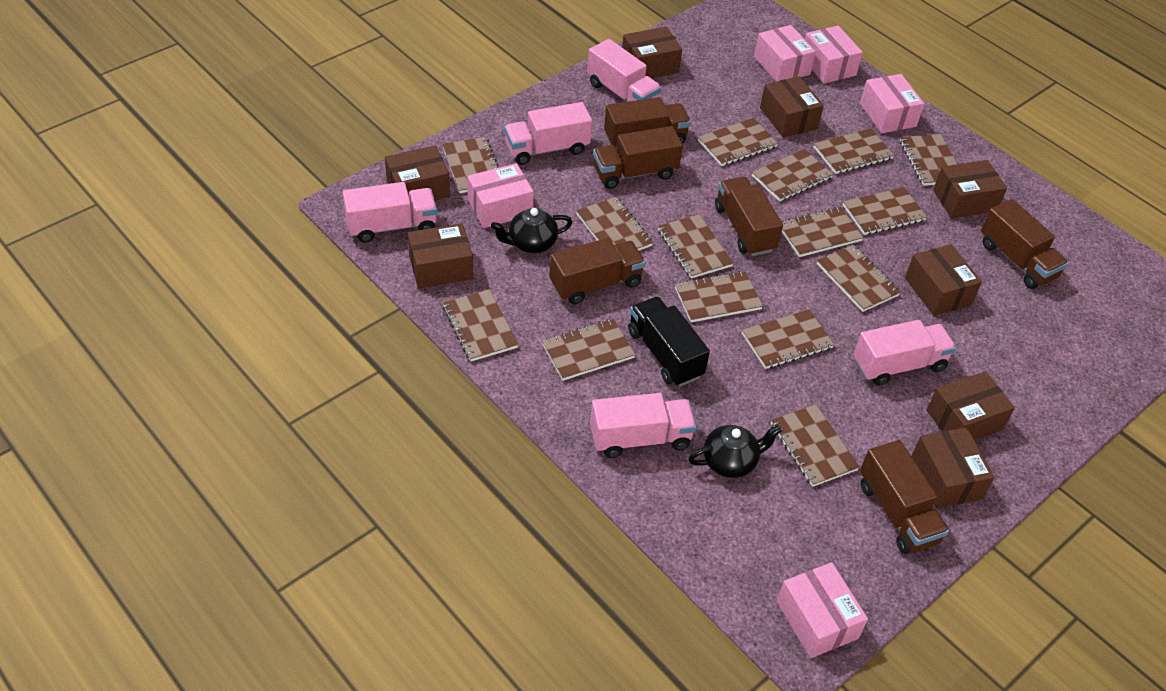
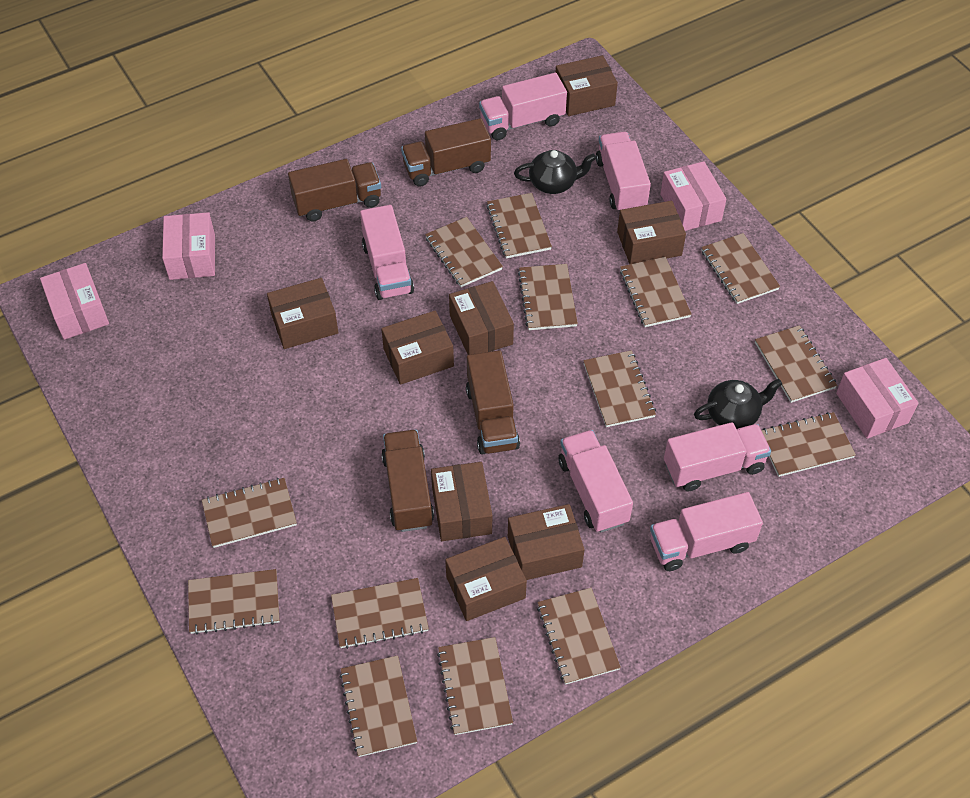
black truck: [628,297,710,387] = 1 -> none = 0
brown notebook: [442,137,498,193] [443,289,519,361] [542,319,636,381] [576,197,653,251] [658,214,734,278] [675,271,763,322] [698,118,778,166] [742,309,834,369] [752,149,833,202] [771,404,860,487] [782,207,864,257] [814,128,894,174] [817,244,901,312] [843,187,927,235] [900,134,957,186] = 15 -> [188,569,280,635] [202,478,297,548] [331,578,429,649] [339,655,417,757] [425,217,503,287] [437,637,513,735] [487,193,552,258] [518,264,578,330] [537,588,621,685] [583,350,656,427] [620,257,692,327] [701,233,780,304] [755,325,837,403] [761,412,856,477] = 14
brown truck: [549,238,645,304] [593,126,683,189] [604,97,691,147] [715,177,783,256] [860,440,949,554] [981,199,1069,289] = 6 -> [288,159,381,222] [381,430,434,532] [401,118,491,187] [466,350,520,454] = 4
pink box: [467,163,534,228] [754,25,816,81] [777,562,868,658] [804,25,863,83] [860,74,924,133] = 5 -> [40,263,109,340] [162,212,215,280] [660,161,726,231] [836,358,918,439] = 4
pink truck: [343,182,437,243] [504,102,592,165] [587,39,662,102] [590,393,697,458] [853,320,956,386] = 5 -> [360,205,414,300] [479,73,567,140] [558,430,633,532] [596,132,651,210] [650,492,763,571] [664,422,771,491] = 6

